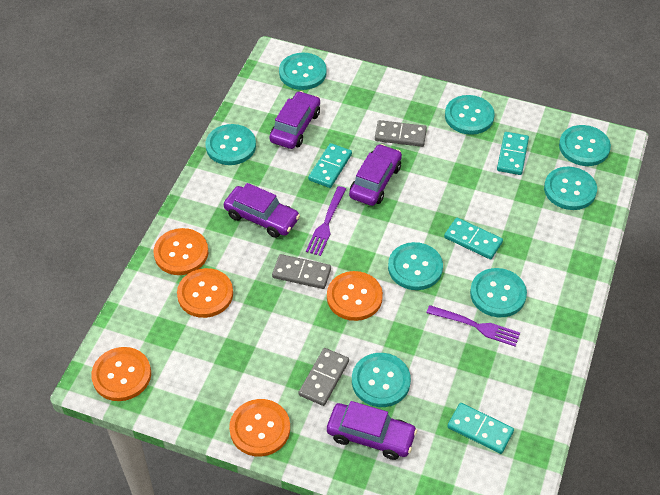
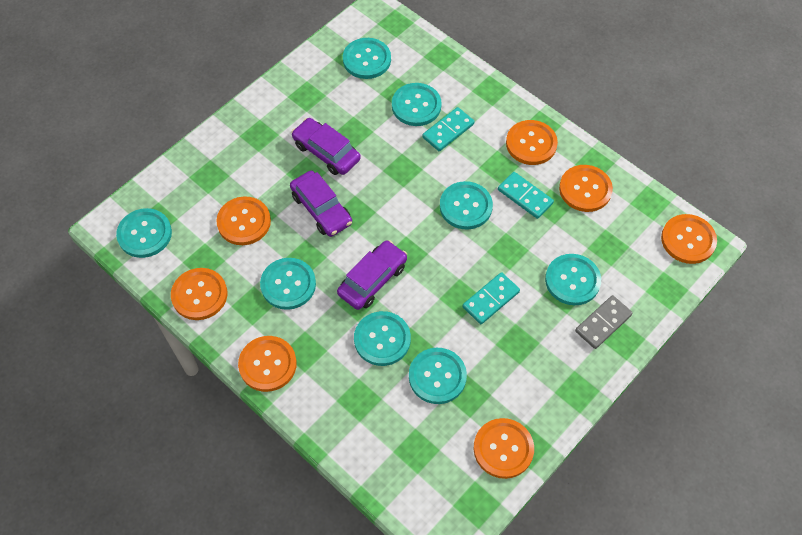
grey domino: [272,254,331,289] [298,348,349,406] [375,120,427,147] = 3 -> [575,295,633,349] = 1
orange button: [91,347,151,401] [154,228,208,275] [177,268,233,318] [229,399,290,457] [327,271,383,321] = 5 -> [171,268,227,320] [216,196,271,245] [238,336,297,392] [474,418,534,479] [506,120,558,165] [559,165,613,212] [661,214,717,264] = 7
purple car: [224,183,300,238] [269,91,320,149] [327,401,417,460] [349,144,402,206] = 4 -> [290,171,352,237] [291,118,361,175] [337,240,407,310] = 3
purple fork: [306,186,346,256] [426,305,520,346] = 2 -> none = 0
turquoise domino: [308,143,352,188] [444,218,503,259] [447,403,514,454] [497,132,529,175] = 4 -> [422,107,475,151] [462,272,520,324] [498,172,554,219] = 3

